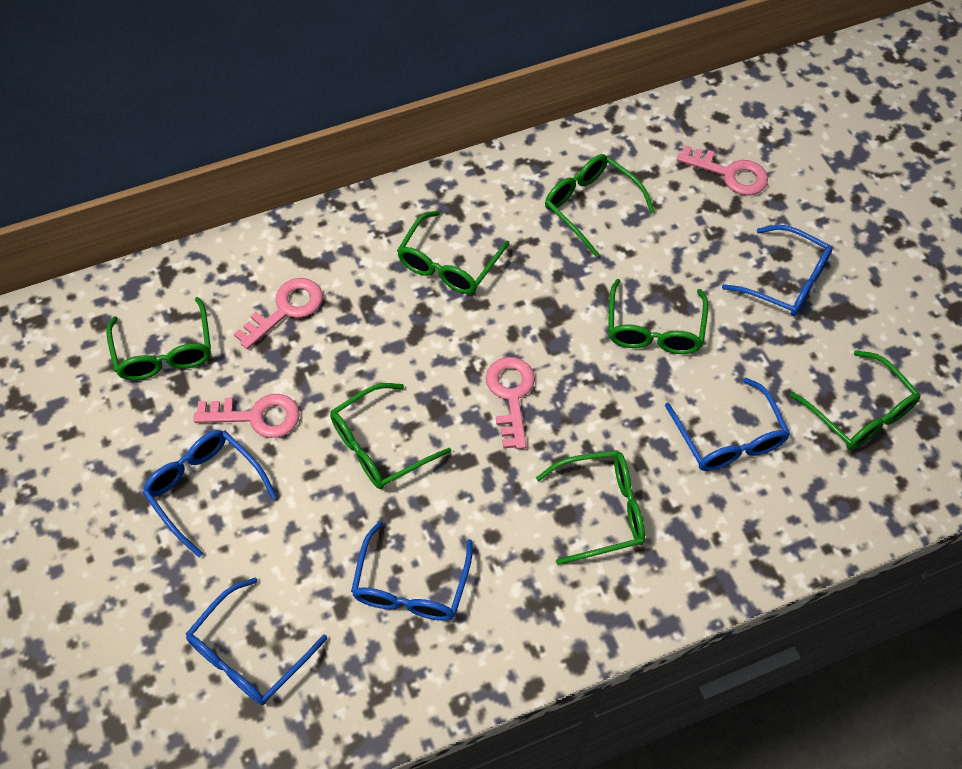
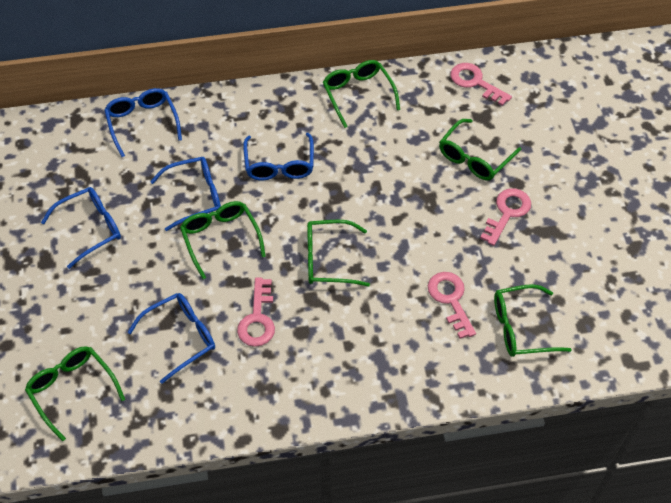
green glasses: [106,297,211,381] [330,383,452,489] [397,211,510,294] [536,450,645,565] [545,154,655,257] [608,279,708,354] [790,350,921,450] = 7 -> [25,346,125,441] [180,201,266,279] [307,220,370,287] [323,60,400,128] [439,119,521,181] [494,284,572,357] = 6

